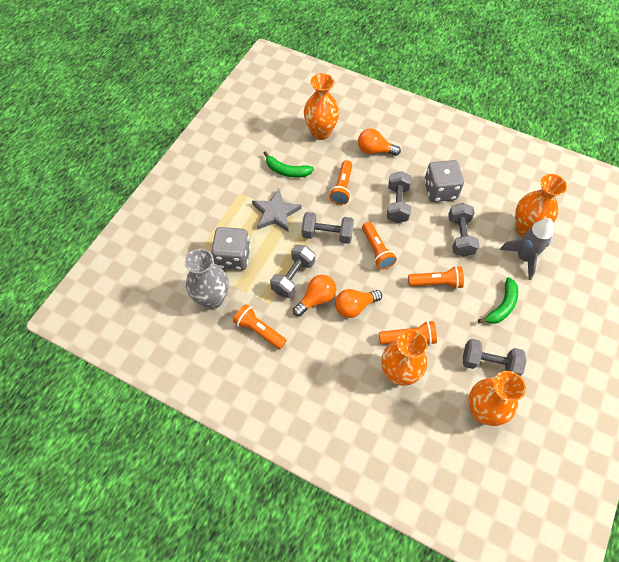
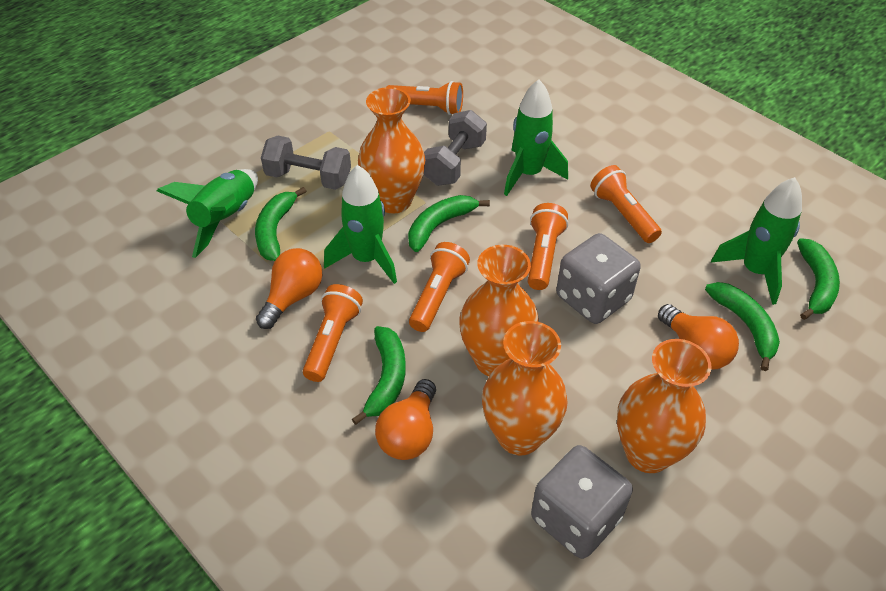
green banana: [264,151,314,178] [478,277,518,324] = 2 -> [255,187,306,261] [352,326,406,425] [408,195,490,252] [705,282,780,371] [797,238,840,320] = 5
green rocket: none = 0 -> [157,169,258,258] [324,165,397,284] [504,79,568,196] [711,177,802,305] = 4
grey dumbbell: [270,244,315,298] [302,212,354,244] [387,171,412,223] [448,203,479,257] [463,339,527,376] = 5 -> [261,136,351,190] [423,110,487,186] = 2
grey rocket: [500,218,554,280] = 1 -> none = 0
grey star: [252,189,302,232] = 1 -> none = 0
grey vase: [185,249,229,309] = 1 -> none = 0

